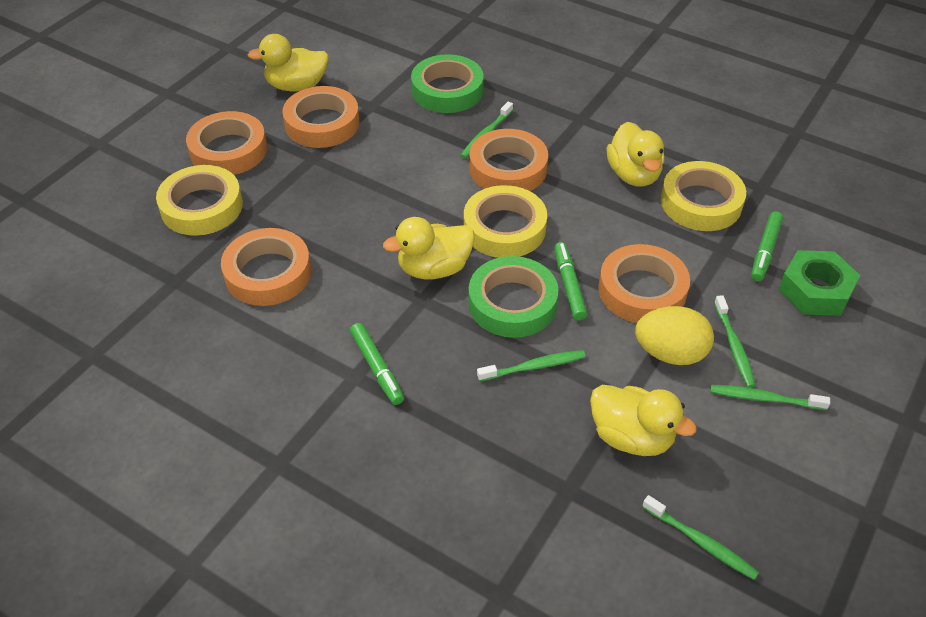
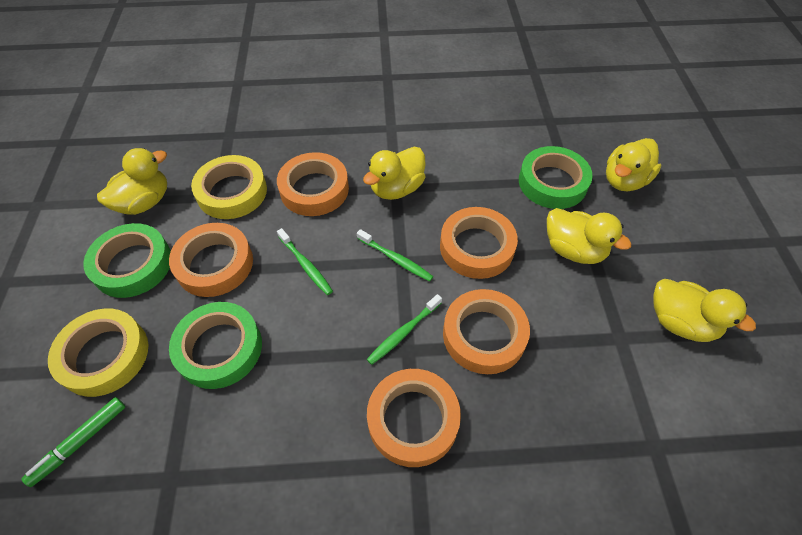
green marker: [350,323,404,405] [554,242,587,321] [751,211,783,282] = 3 -> [21,397,126,487] = 1
green nut: [778,250,860,316] = 1 -> none = 0
green tape: [411,54,484,113] [468,256,558,338] = 2 -> [83,223,171,298] [169,302,262,389] [519,146,593,209] = 3
green toothbrush: [460,102,513,159] [477,350,586,382] [642,495,759,580] [710,385,830,410] [714,295,756,388] = 5 -> [277,228,333,295] [357,229,433,282] [367,294,442,365] = 3
yellow duck: [248,34,329,91] [383,217,475,279] [590,385,697,456] [607,122,664,187] = 4 -> [97,148,167,215] [363,147,426,200] [547,208,631,264] [606,138,662,191] [653,279,756,342] = 5
yellow egg: [635,306,714,365] = 1 -> none = 0
yellow tape: [156,165,243,236] [464,185,547,258] [661,161,746,231] = 3 -> [48,309,148,397] [191,155,267,219] = 2

